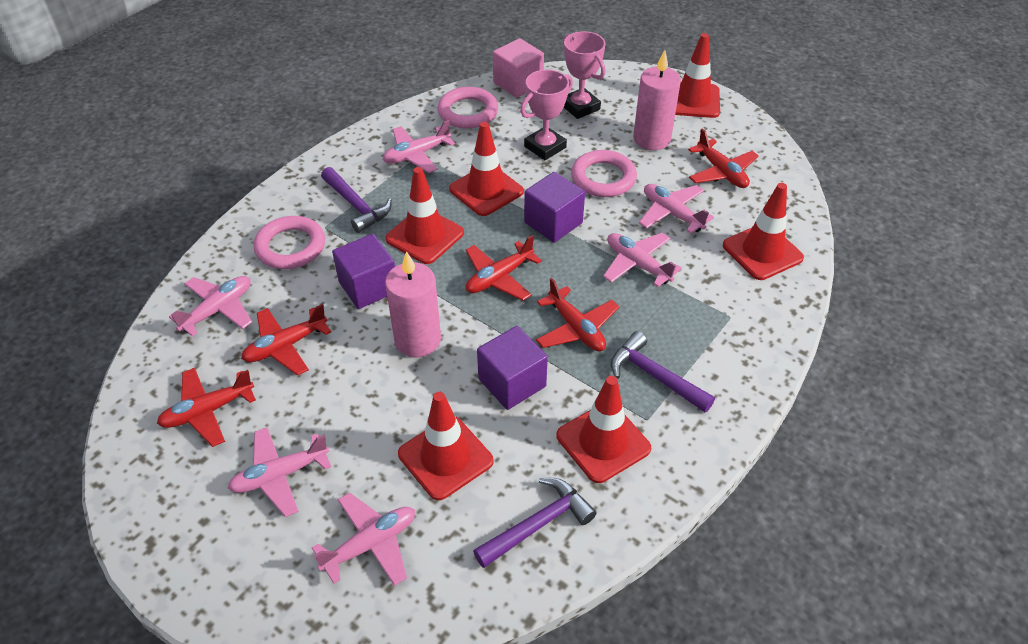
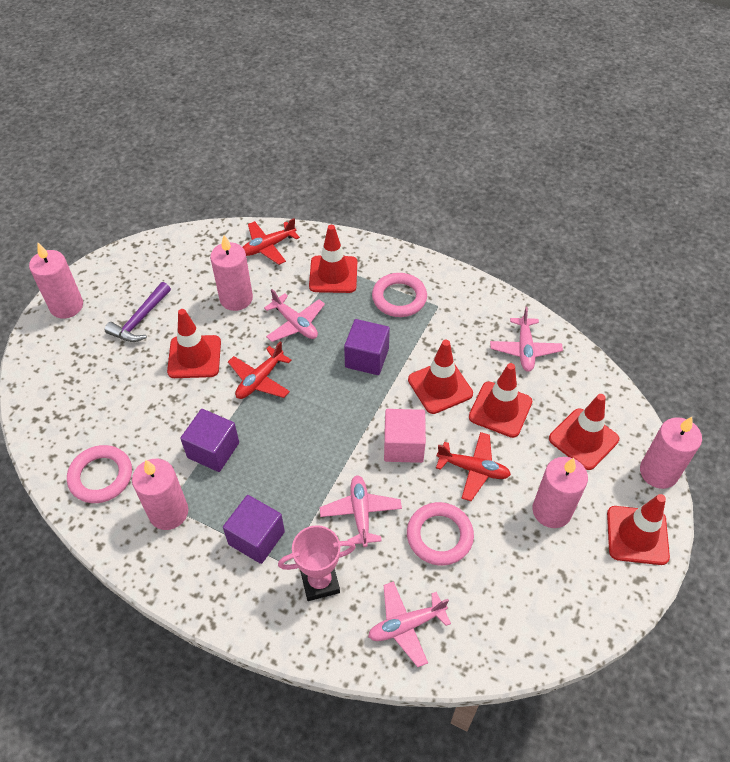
pink candle: [385,251,441,357] [633,50,681,150] = 2 -> [29,243,83,319] [132,459,188,530] [210,235,253,311] [532,457,588,528] [640,417,702,489] = 5
pink plane: [169,276,252,337] [228,427,331,517] [312,492,415,586] [383,120,455,173] [603,233,682,287] [639,184,714,234] = 6 -> [264,289,325,342] [320,475,402,547] [368,581,451,667] [490,307,563,372] = 4
pink trophy: [520,70,573,160] [563,31,606,119] = 2 -> [278,525,356,601] = 1
purple hammer: [321,167,392,233] [473,478,597,568] [611,331,715,413] = 3 -> [105,282,171,342] = 1
red plane: [157,368,256,447] [241,304,331,376] [466,235,542,301] [536,278,619,351] [688,128,759,188] = 5 -> [228,341,291,399] [243,218,300,265] [436,432,511,501] = 3

